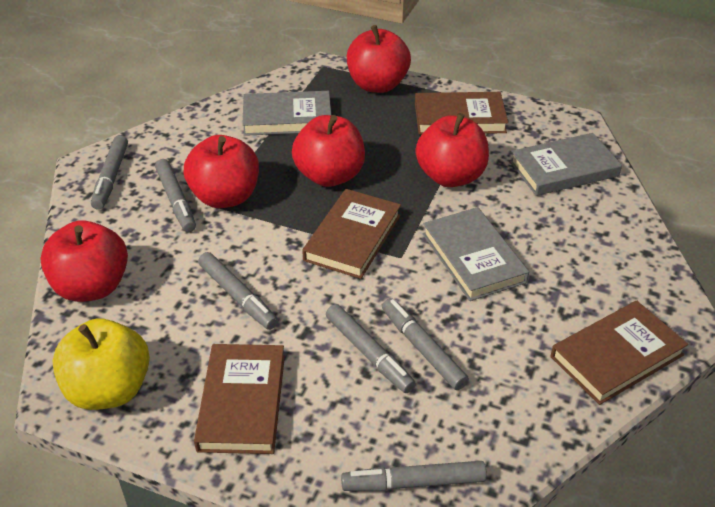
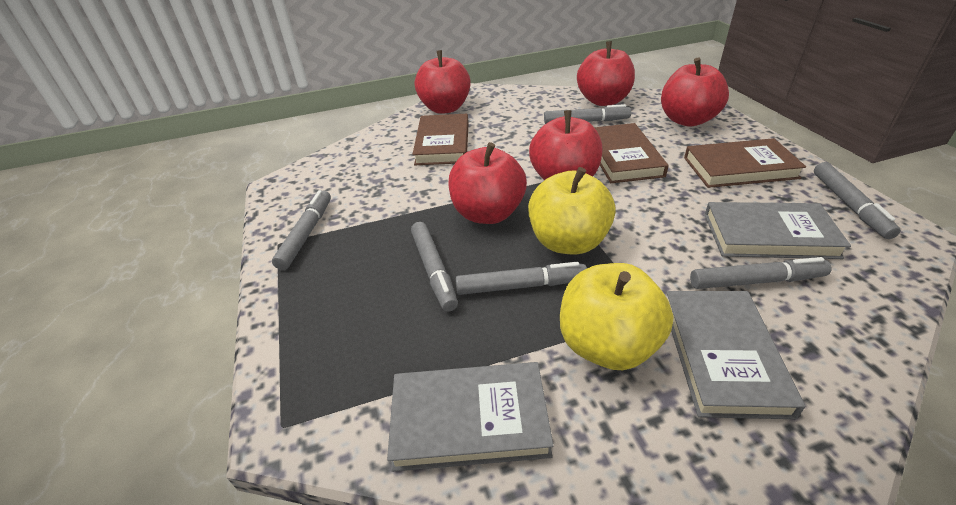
brown book: [194,344,285,454] [302,189,401,279] [415,92,508,135] [550,301,688,405] = 4 -> [412,114,469,165] [594,123,669,183] [684,138,806,188] = 3
yellow apple: [52,318,150,410] = 1 -> [528,167,616,254] [560,263,674,370] = 2

